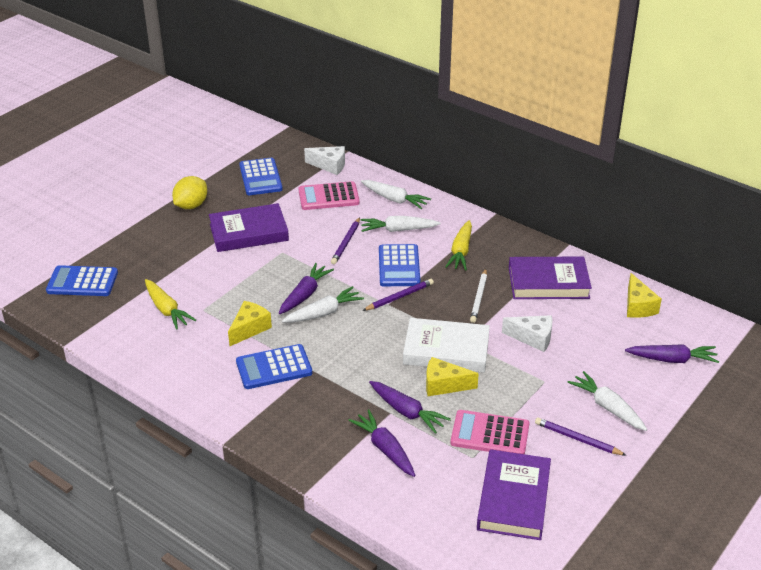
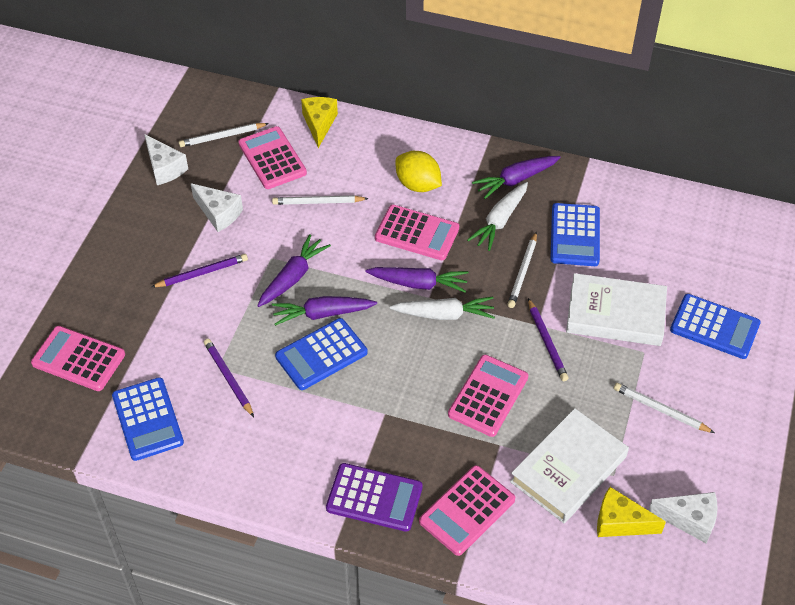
pink calculator: [299,181,360,210] [451,410,529,454] = 2 -> [31,326,125,391] [238,126,307,189] [375,205,459,260] [419,465,515,556] [448,355,528,437] = 5
purple book: [209,203,289,252] [477,449,551,540] [509,257,592,299] = 3 -> none = 0
purple calculator: none = 0 -> [326,463,423,532] = 1
white book: [403,318,490,372] = 1 -> [510,408,629,523] [566,273,667,346] = 2
white carrot: [282,286,364,322] [361,180,431,209] [361,216,441,232] [568,371,647,431] = 4 -> [390,297,495,320] [467,182,528,251] = 2
white cheese: [304,146,345,175] [502,315,552,352] = 2 -> [144,134,188,185] [190,183,243,232] [648,492,718,543] = 3
white pencil: [470,269,487,323] = 1 -> [179,123,269,147] [272,195,369,205] [507,232,537,308] [614,383,715,433] = 4
yellow carrot: [145,279,196,330] [445,220,472,270] = 2 -> none = 0
yellow cheese: [228,301,272,346] [426,357,479,396] [627,273,662,318] = 3 -> [301,97,338,148] [597,487,666,537] = 2

